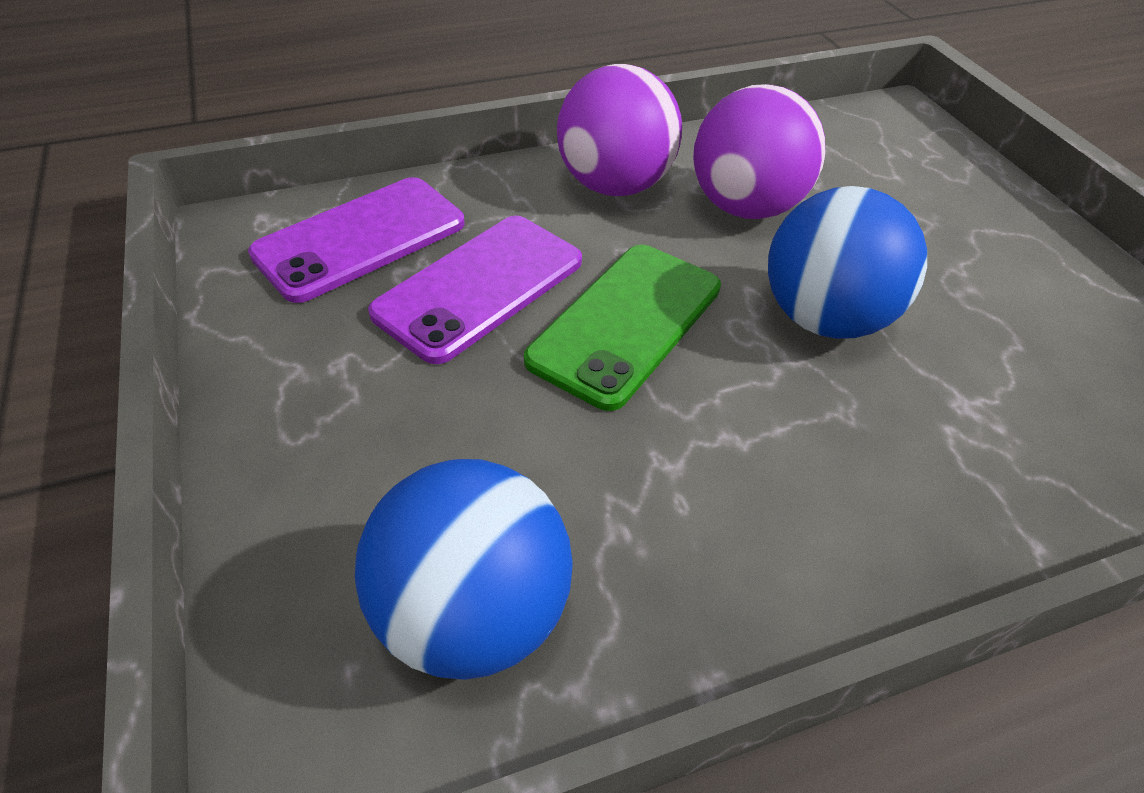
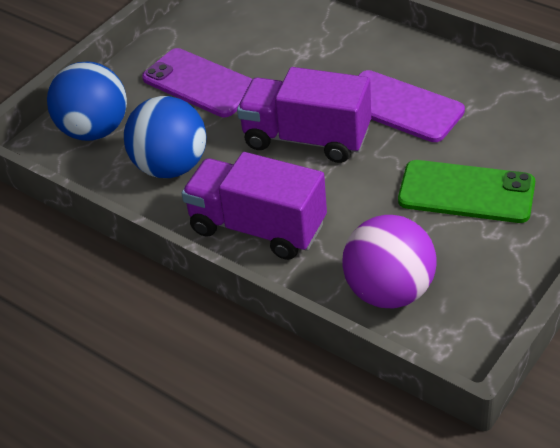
purple ball: [557,64,682,196] [693,84,825,219] = 2 -> [342,215,436,308] = 1
purple truck: none = 0 -> [181,152,327,260] [237,67,371,163] = 2

